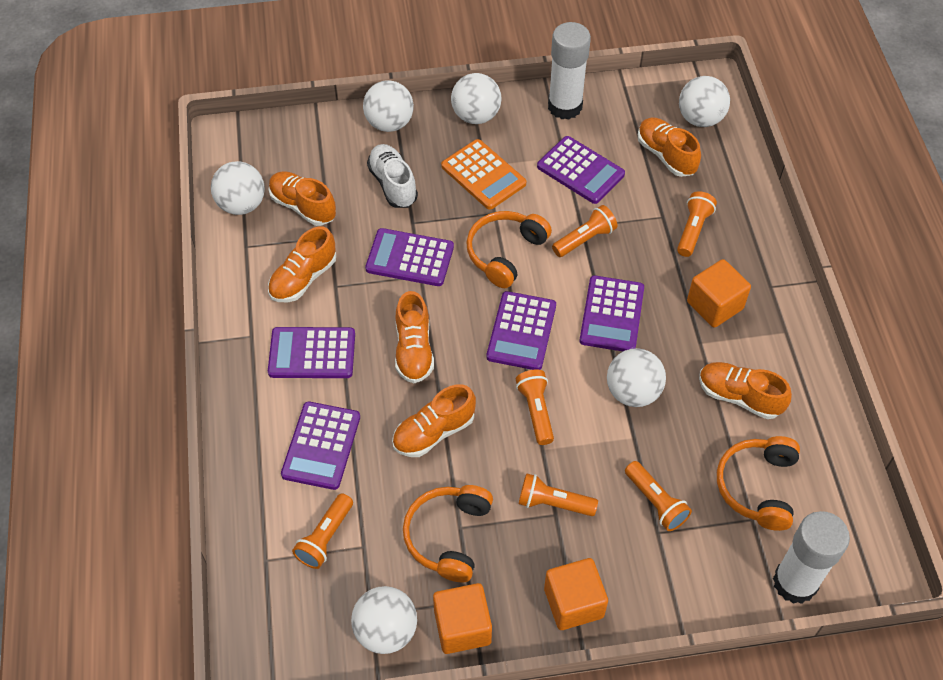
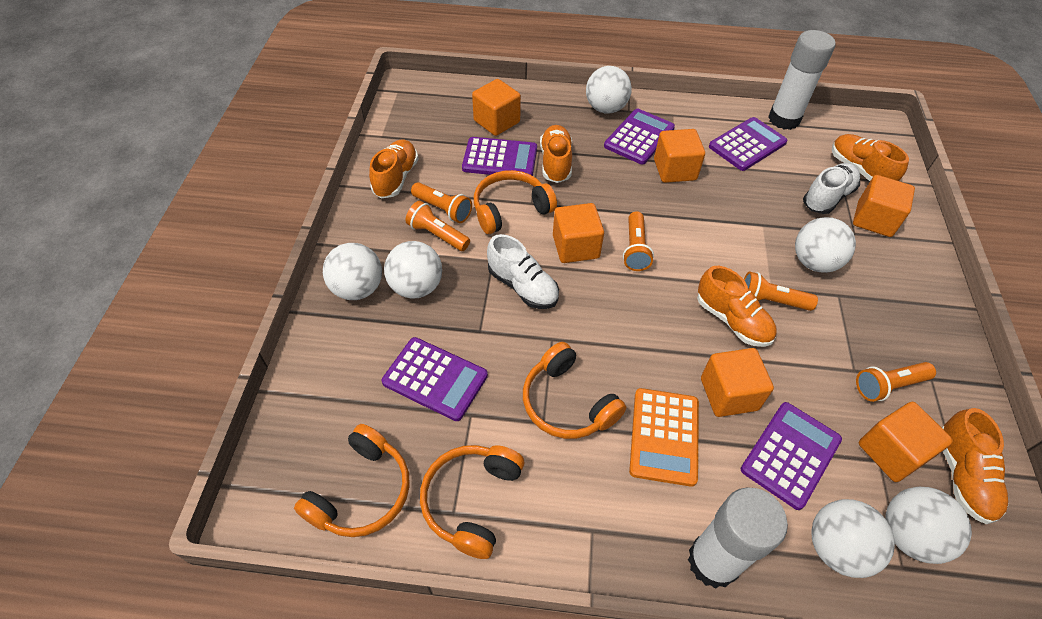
orange cube: [433,583,492,654] [544,558,608,630] [687,259,751,328] = 3 -> [472,79,521,136] [553,203,604,263] [654,129,705,183] [701,348,774,417] [853,175,915,237] [859,402,953,482] = 6
orange flashlight: [292,493,353,569] [516,370,554,445] [519,473,598,516] [552,205,618,257] [625,461,692,531] [677,191,717,257] = 6 -> [405,201,470,251] [411,182,472,223] [623,211,654,271] [744,271,818,311] [856,362,936,402] = 5
orange headphones: [403,485,493,582] [466,211,552,288] [717,436,800,531] = 3 -> [294,424,410,537] [420,445,524,559] [474,170,557,234] [523,342,626,439] = 4
orange shoe: [268,171,336,226] [268,226,336,302] [392,384,476,457] [395,291,434,383] [638,118,701,177] [699,362,792,419] = 6 -> [369,140,419,198] [540,125,572,183] [697,266,777,347] [832,134,909,181] [942,408,1009,524] = 5
purple calculator: [268,327,355,378] [281,402,360,490] [365,228,454,286] [486,291,556,370] [537,136,625,204] [579,275,644,351] = 6 -> [381,337,488,421] [462,137,537,176] [604,109,675,165] [709,117,787,171] [741,402,842,510] = 5
white shoe: [367,144,418,208] = 1 -> [487,234,559,309] [803,163,860,214] = 2

